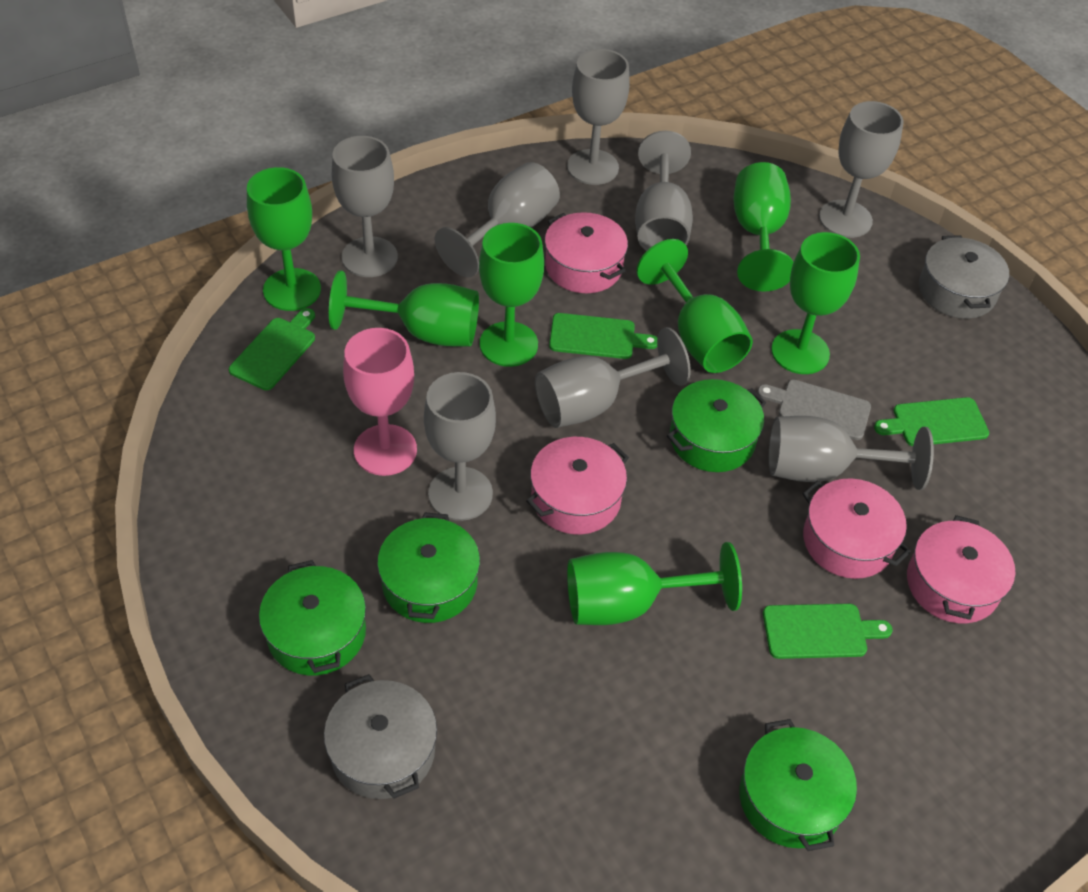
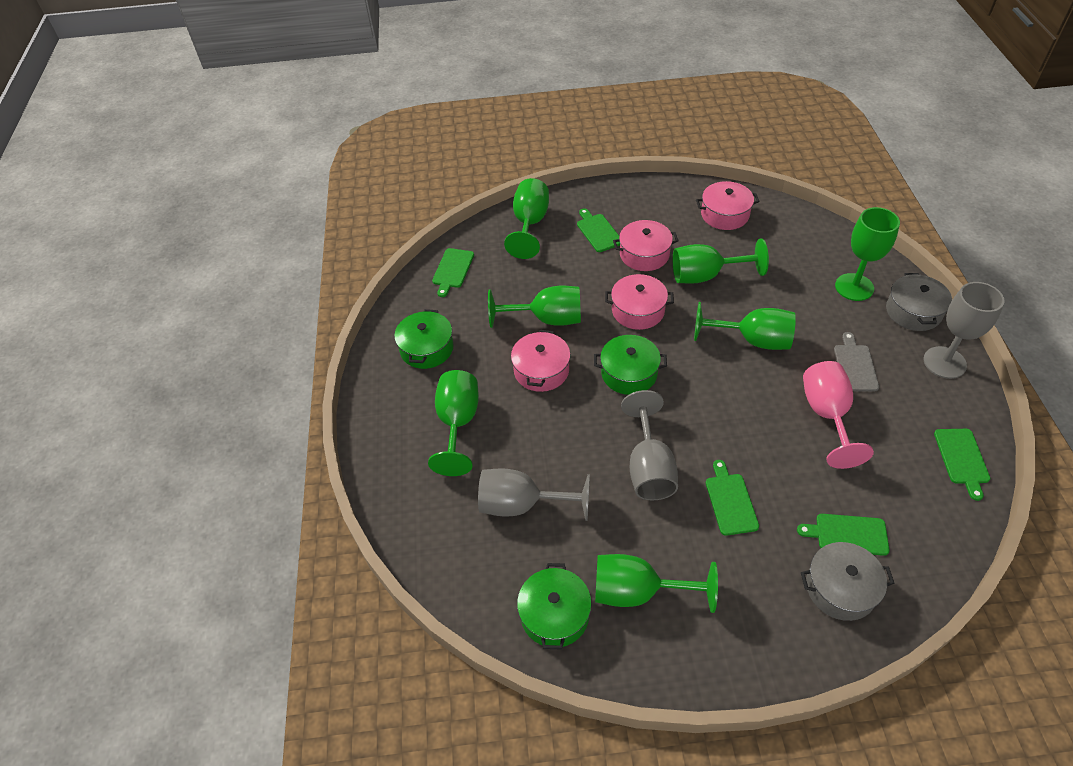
green cutting board: [229,308,315,390] [549,313,657,359] [763,604,892,659] [874,397,989,446] = 4 -> [432,248,474,297] [577,208,620,252] [706,460,759,536] [797,514,890,556] [934,429,990,501] = 5
green pot: [259,560,366,675] [377,512,480,623] [667,379,766,472] [740,719,857,851] = 4 -> [394,309,454,369] [517,563,592,650] [594,335,667,395] = 3
grey goblet: [332,136,398,277] [424,372,496,521] [435,162,560,277] [535,327,691,428] [567,49,630,185] [635,131,693,251] [769,416,934,490] [819,101,903,238] = 8 -> [478,468,590,521] [621,390,678,500] [923,282,1005,379] = 3

